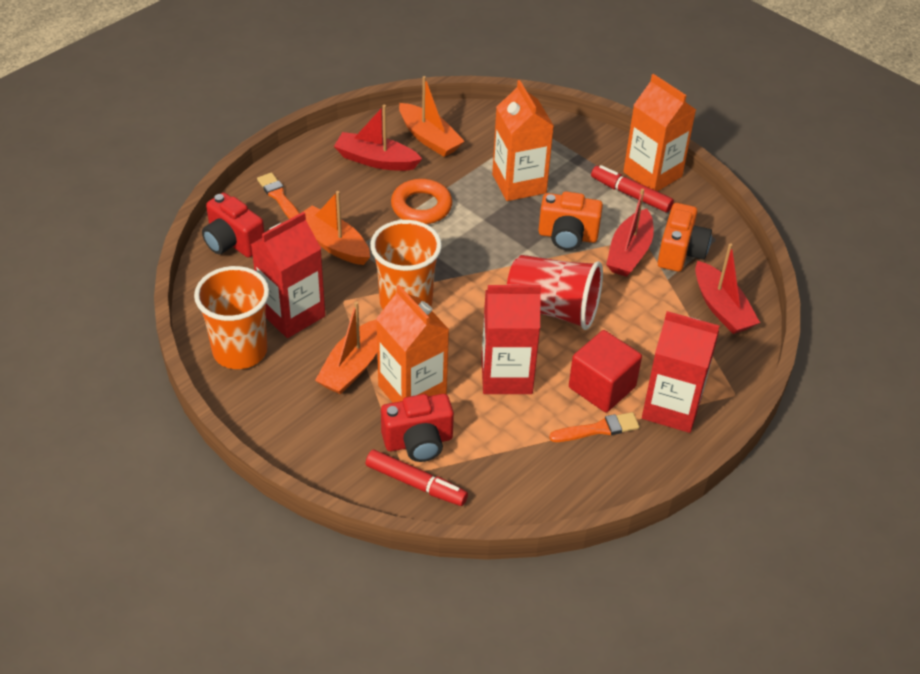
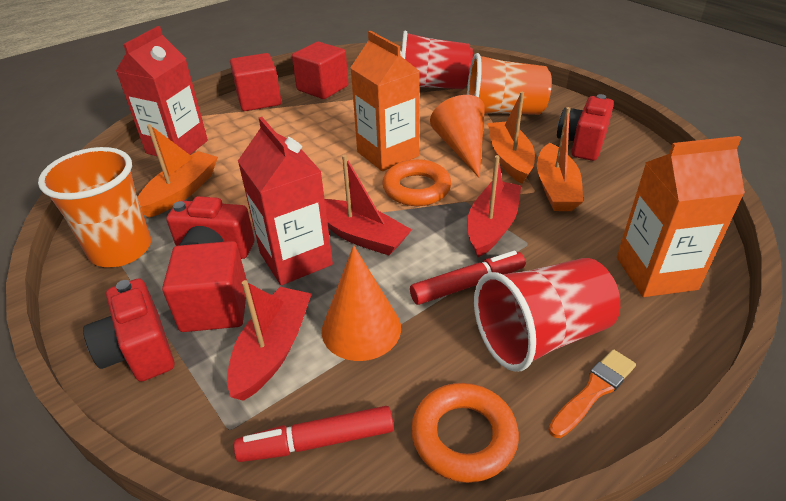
orange brush: [257,173,300,219] [549,412,639,442] = 2 -> [548,349,636,438] = 1
orange camera: [538,191,603,251] [657,203,712,272] = 2 -> none = 0
orange carton: [376,285,449,403] [492,80,554,201] [623,74,696,192] = 3 -> [350,31,419,171] [617,136,745,297] = 2
orange cone: none = 0 -> [322,245,401,361] [430,95,485,178] = 2
orange ring: [391,179,452,224] = 1 -> [383,159,451,206] [411,383,519,483] = 2
red camera: [202,193,264,258] [381,394,454,462] = 2 -> [83,278,174,382] [166,196,255,259] [557,94,614,161] = 3
red carton: [251,212,325,338] [481,285,541,394] [642,311,719,433] = 3 -> [116,26,208,156] [238,117,333,285] = 2
red cube: [569,330,642,412] = 1 -> [162,241,247,332] [230,53,281,111] [292,42,348,99] = 3
red cup: [507,255,603,330] = 1 -> [401,31,473,89] [474,258,620,372] = 2

